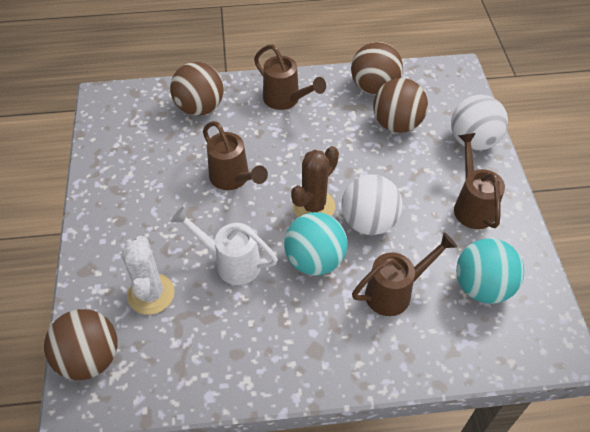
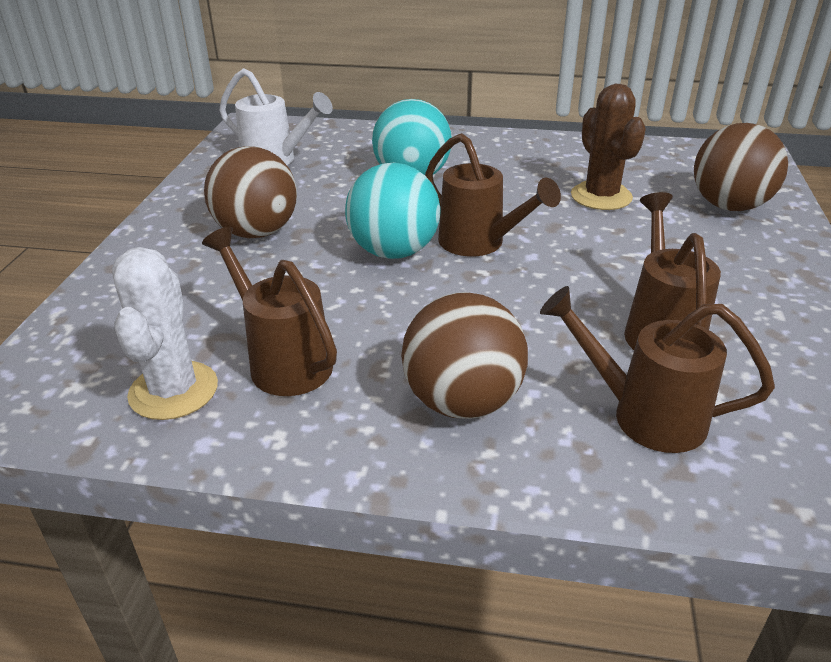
brown ball: [44,309,118,380] [170,62,224,116] [351,42,403,95] [373,78,428,133] = 4 -> [204,146,297,238] [401,292,528,419] [694,123,788,211] = 3
white ball: [341,175,403,235] [451,95,508,150] = 2 -> none = 0

